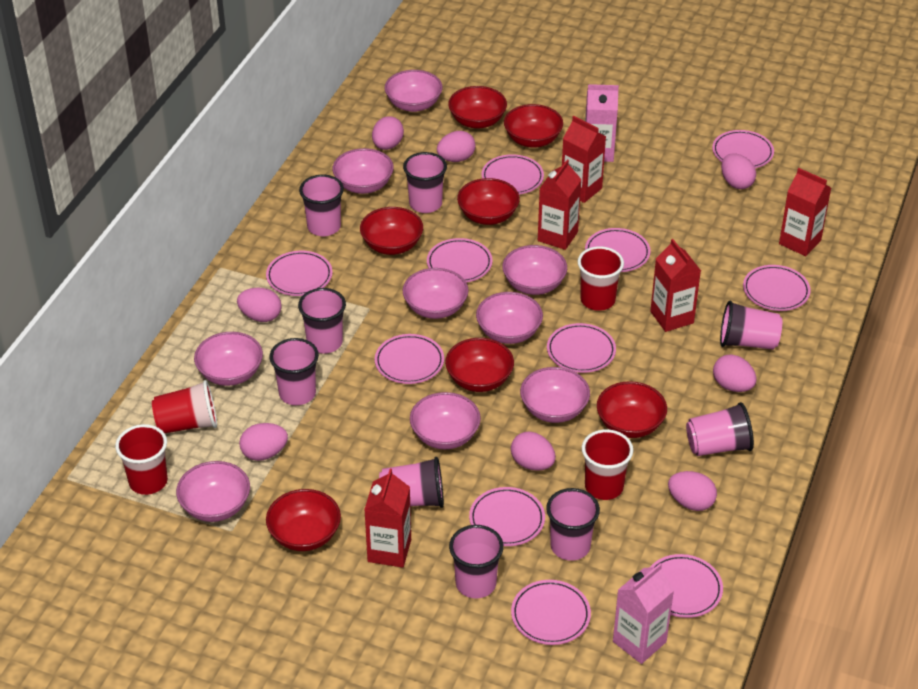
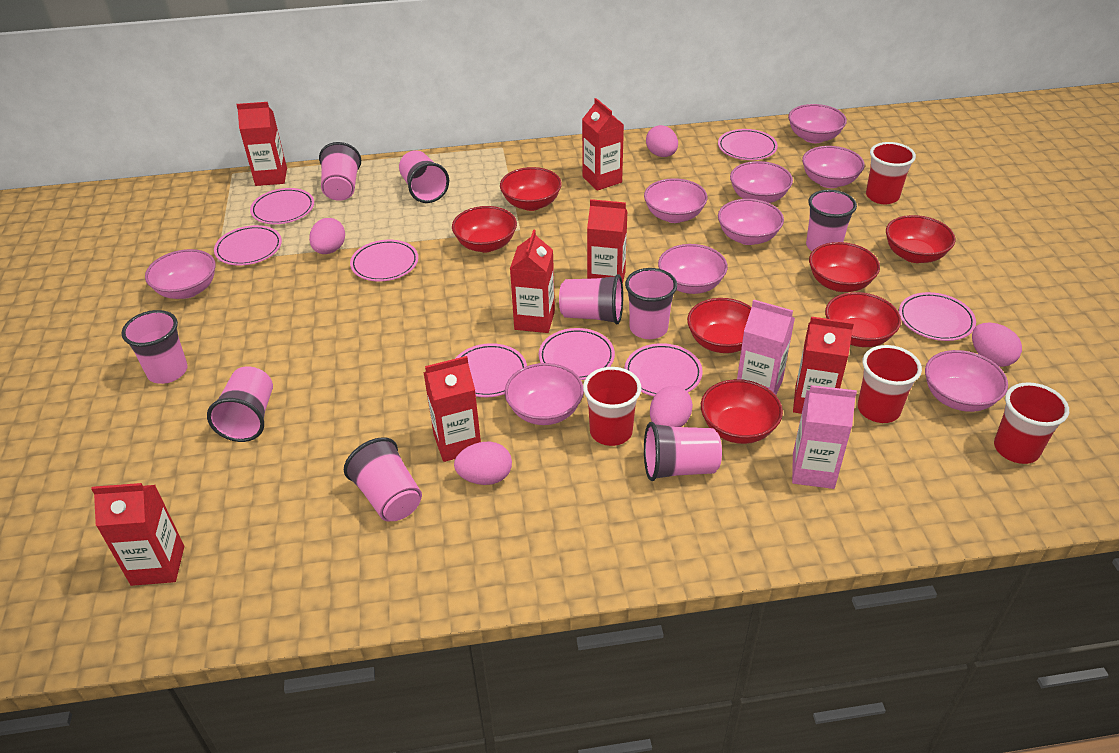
pink egg: [237,288,282,322] [239,423,288,461] [372,116,404,150] [437,131,476,162] [511,432,556,471] [668,471,717,511] [713,354,757,392] [721,153,756,189] = 8 -> [309,218,345,254] [454,441,512,485] [646,125,678,157] [650,386,693,427] [972,323,1022,367] = 5
pink plate: [266,251,333,296] [375,334,444,384] [427,238,493,282] [469,487,545,546] [481,154,544,194] [511,580,591,645] [547,323,616,373] [585,228,651,272] [650,554,723,618] [712,130,774,168] [743,265,811,311] = 11 -> [214,225,282,266] [250,188,314,224] [350,240,418,281] [455,343,527,397] [539,328,615,380] [624,343,703,396] [718,129,778,160] [899,292,976,341] = 8
red carton: [364,469,411,568] [538,159,582,250] [562,116,606,203] [650,239,701,332] [779,168,831,256] = 5 -> [91,483,184,586] [236,102,287,186] [423,356,481,462] [510,230,555,333] [582,98,624,191] [587,199,628,283] [793,317,854,414] = 7

